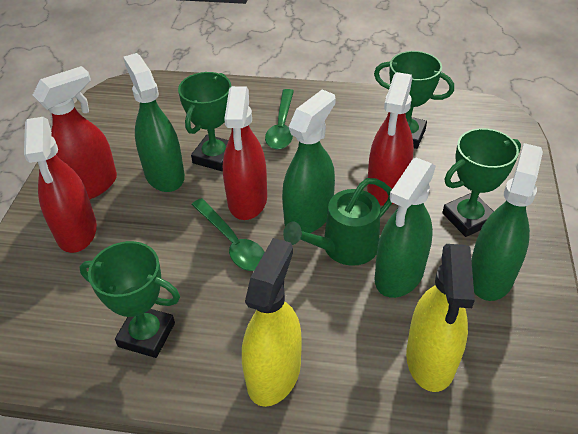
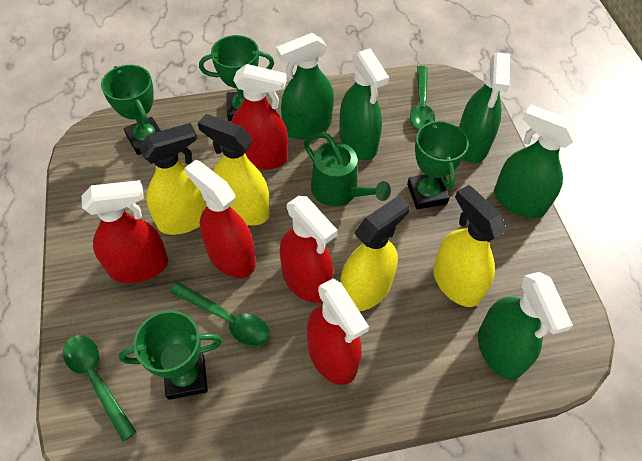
green spoon: [192,198,265,271] [265,89,294,150] = 2 -> [63,335,136,442] [170,282,270,347] [410,66,435,130] = 3
green spray bottle: [123,53,185,192] [282,90,336,233] [375,158,436,298] [471,143,543,301] = 4 -> [276,33,334,139] [339,48,389,160] [459,52,510,163] [478,272,573,380] [494,105,579,218] = 5
red spray bottle: [24,117,97,253] [33,66,117,200] [223,86,267,220] [367,72,414,206] = 4 -> [82,180,168,283] [184,160,256,278] [231,64,288,169] [280,196,338,303] [307,279,369,385] = 5
yellow spray bottle: [242,238,302,407] [406,244,475,392] = 2 -> [139,123,207,235] [198,114,270,226] [340,196,410,311] [433,185,506,307] = 4

